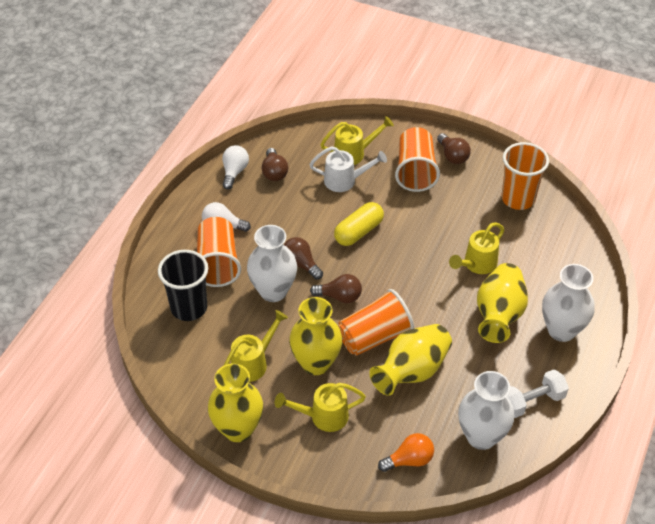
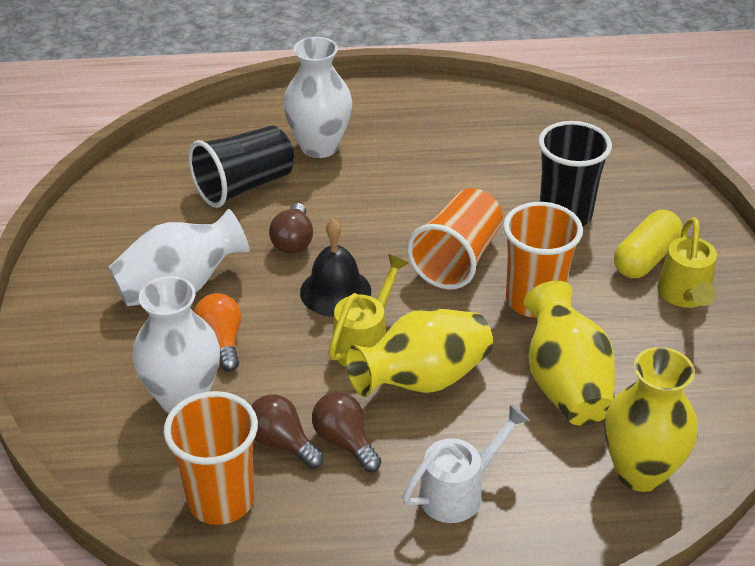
black bell: none = 0 -> [300,219,371,317] = 1
black cup: [158,250,208,321] = 1 -> [188,125,294,208] [538,121,612,226] = 2
brown light bulb: [262,148,288,181] [284,237,323,280] [310,274,362,303] [437,133,471,164] = 4 -> [251,394,324,469] [269,203,313,254] [312,392,381,472] = 3
orange cup: [197,217,241,287] [338,289,414,356] [395,127,440,192] [501,142,549,210] = 4 -> [164,391,258,525] [407,188,503,290] [503,202,583,318] = 3
white dumbbell: [507,369,569,418] = 1 -> none = 0
white light bulb: [202,202,251,232] [222,145,249,189] = 2 -> none = 0
yellow vase: [208,363,263,442] [289,297,342,375] [369,324,452,396] [477,263,528,343] = 4 -> [345,308,493,397] [524,281,615,426] [604,347,698,492] = 3
yellow watering can: [224,310,288,382] [274,383,366,432] [320,116,394,165] [449,222,504,274] = 4 -> [328,254,408,367] [657,217,717,308] = 2

